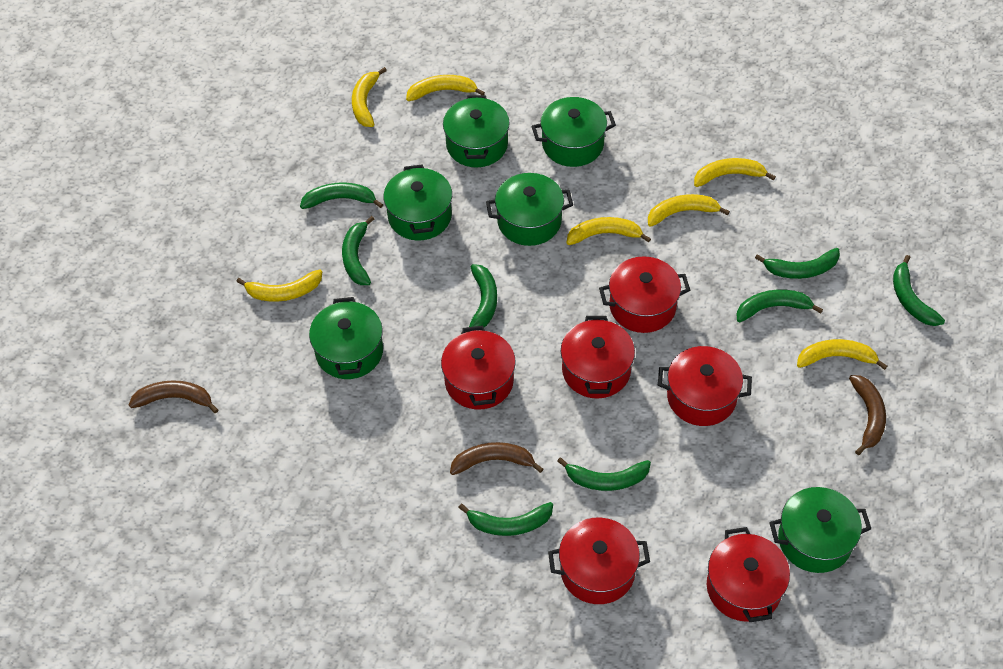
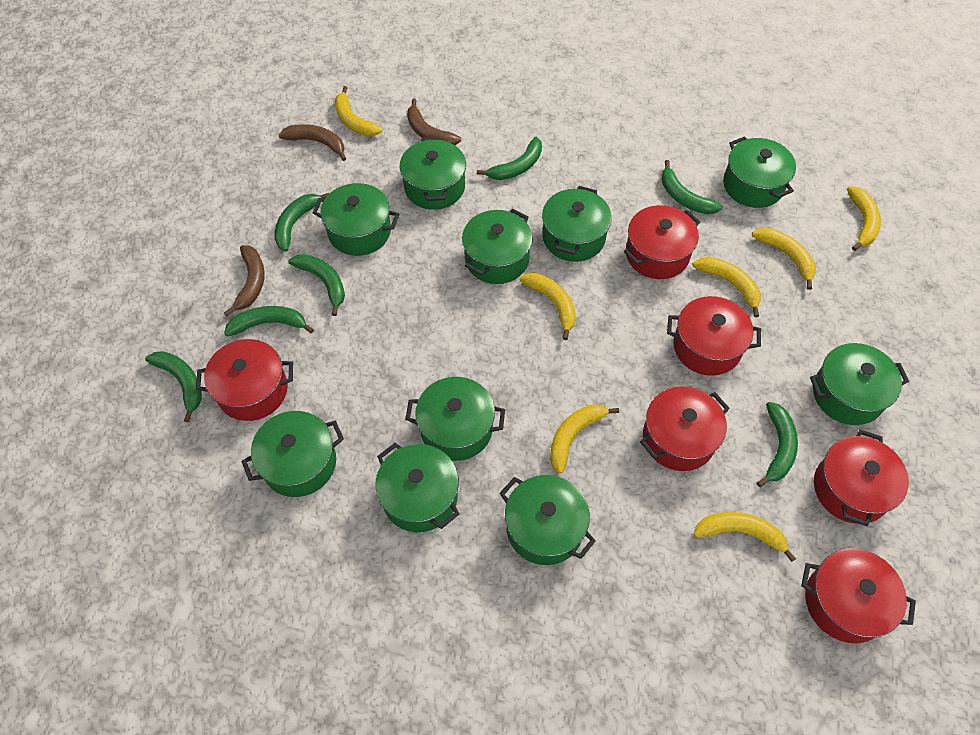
green banana: [300,182,383,209] [342,216,374,285] [458,502,553,536] [461,264,497,334] [557,457,651,491] [736,289,823,322] [755,248,840,279] [893,255,945,326] = 8 -> [145,351,202,422] [224,306,314,337] [274,193,329,252] [288,254,345,316] [477,137,542,180] [662,160,723,214] [757,402,798,487] = 7
green pot: [309,297,383,379] [383,164,452,241] [443,95,510,167] [486,173,573,246] [531,97,616,167] [769,487,871,573] = 6 -> [241,411,344,497] [313,183,399,256] [375,443,459,532] [400,137,466,210] [405,377,505,461] [462,208,533,284] [499,475,596,565] [542,186,612,262] [723,136,796,208] [810,343,909,425] = 10

